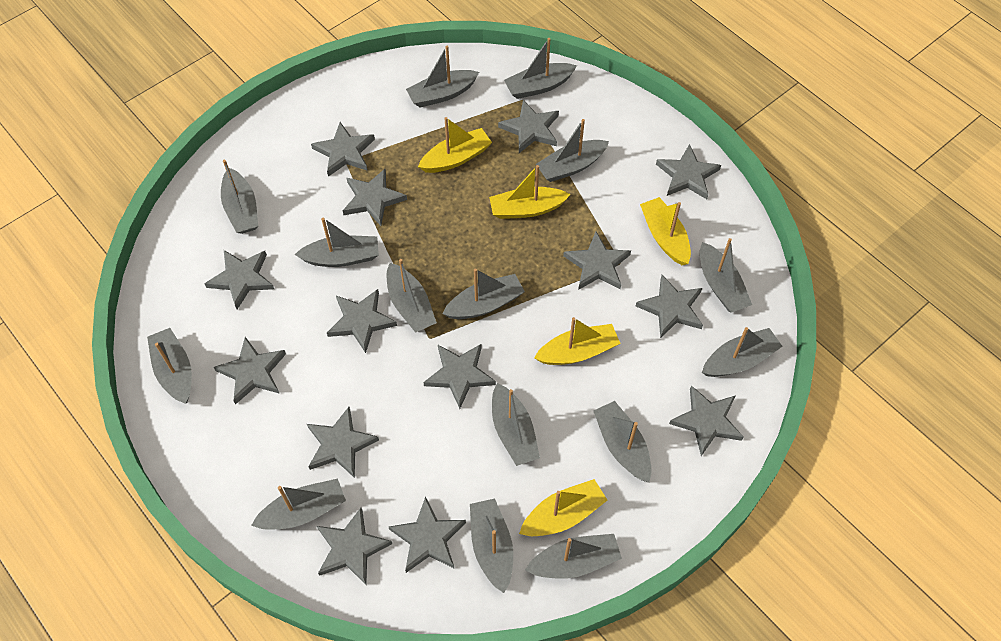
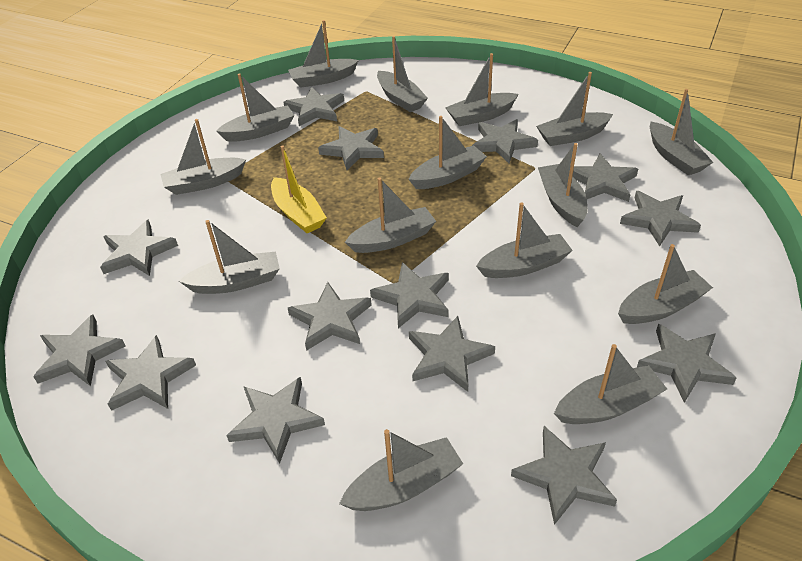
yellow boat: [418,117,492,173] [489,165,571,219] [519,479,608,536] [534,317,621,365] [640,197,691,265] = 5 -> [271,145,327,233] = 1

